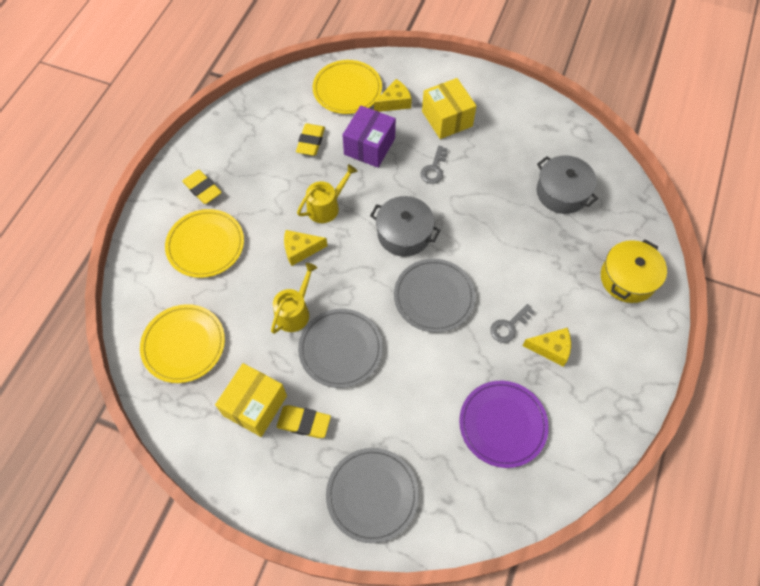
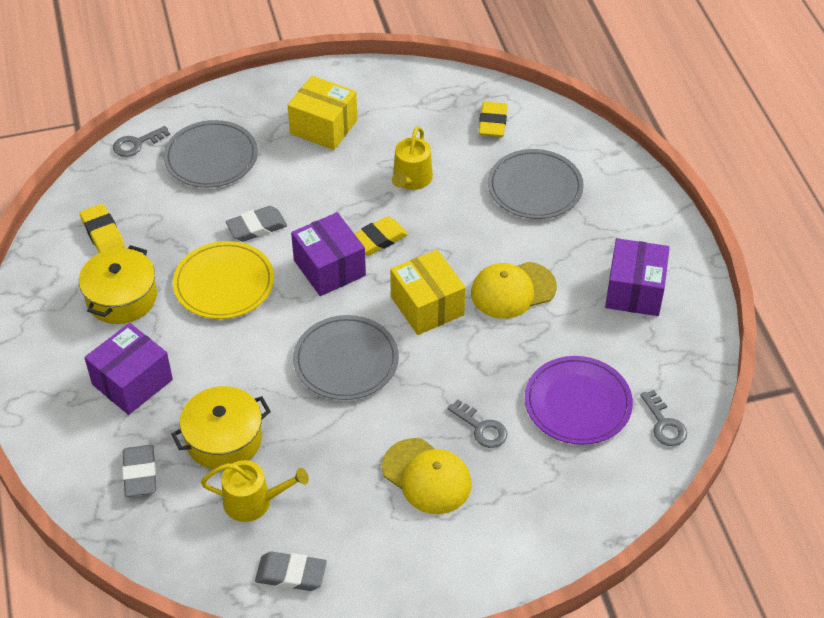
grey eraser: none = 0 -> [122,445,156,497] [225,206,287,242] [255,552,327,591] = 3
grey key: [420,146,448,184] [490,304,535,343] = 2 -> [113,126,170,157] [447,400,508,448] [640,390,687,446] = 3
grey pot: [370,196,441,257] [537,155,598,214] = 2 -> none = 0
purple box: [343,106,396,168] = 1 -> [84,323,173,415] [291,212,366,296] [605,238,670,316] = 3
yellow cap: none = 0 -> [382,438,472,514] [471,262,557,319] = 2
yellow cheese: [284,230,328,266] [374,79,412,112] [522,328,571,367] = 3 -> none = 0
yellow plate: [140,304,225,383] [165,209,244,278] [312,60,382,114] = 3 -> [173,241,274,319] = 1
yellow pot: [601,239,667,303] = 1 -> [79,245,157,324] [171,386,271,470] = 2

